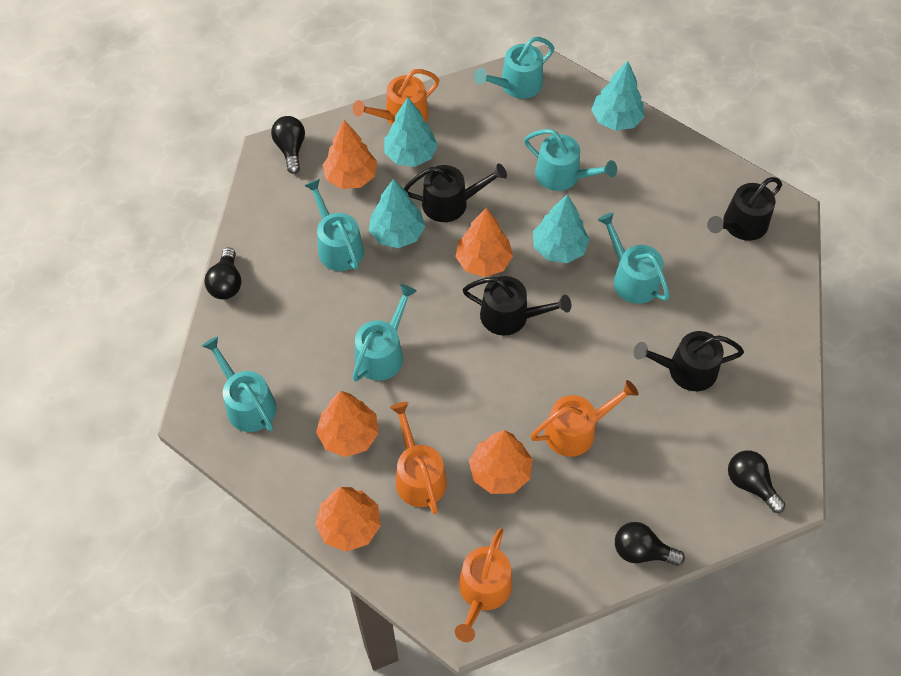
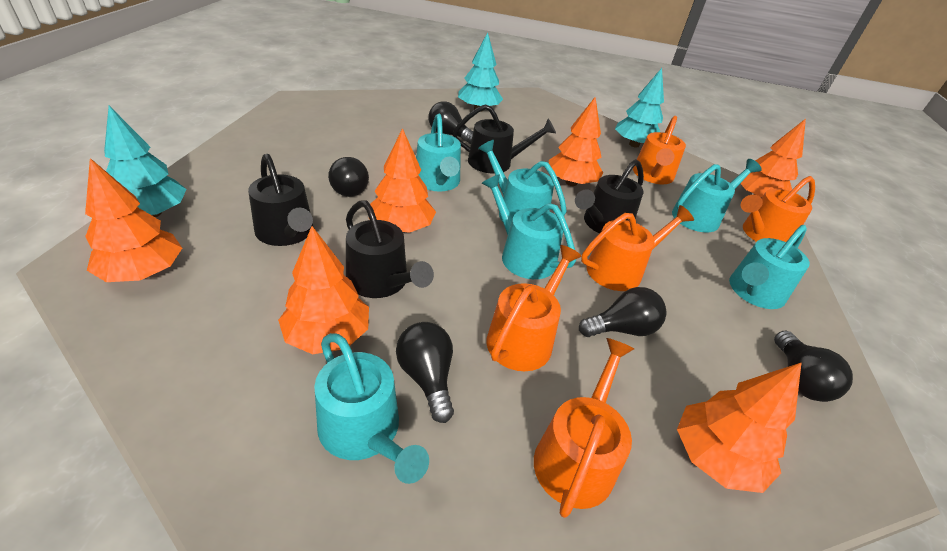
black light bulb: [204,247,241,299] [271,116,305,174] [615,522,685,566] [728,450,786,513] = 4 -> [328,157,369,197] [396,322,454,423] [429,101,473,144] [579,287,667,337] [774,331,853,402] = 5
orange tree: [315,487,381,552] [316,391,379,457] [323,120,377,189] [455,208,513,277] [469,430,532,494] = 5 -> [85,158,182,282] [278,226,369,354] [369,128,436,233] [549,97,603,186] [677,362,802,493] [740,119,806,198] = 6
orange watering can: [353,69,440,126] [390,402,447,514] [455,528,512,642] [530,380,638,457] = 4 -> [486,245,582,371] [534,338,634,518] [581,205,694,291] [633,116,686,184] [741,176,815,242] = 5
turquoise tree: [369,179,425,248] [384,97,438,167] [533,194,590,263] [591,61,645,131] = 4 -> [104,106,186,217] [458,32,503,112] [615,68,664,147] = 3

